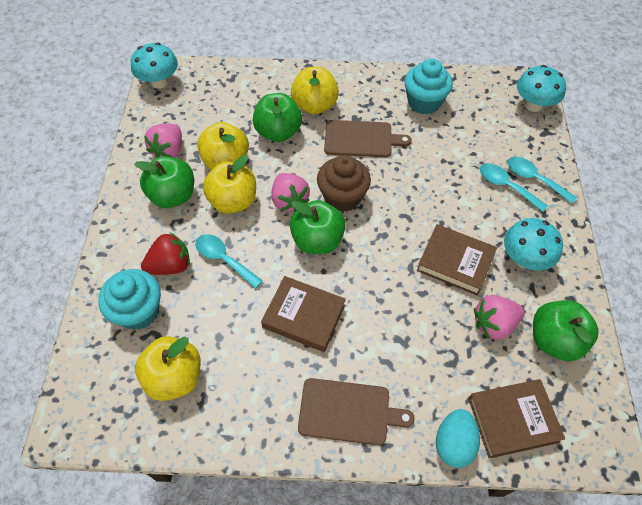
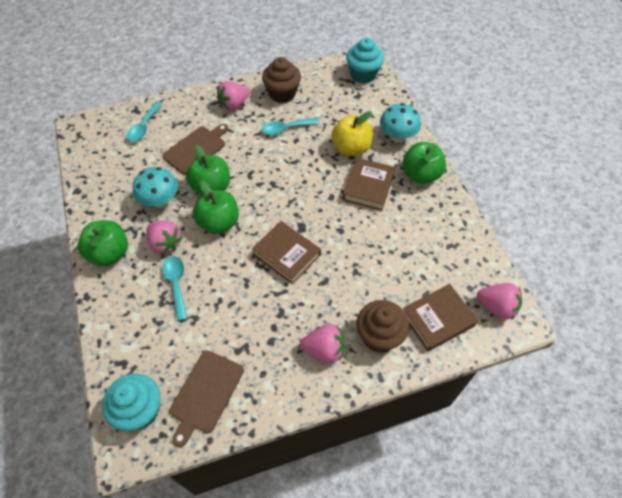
brown cupcake: [317,155,371,212] = 1 -> [262,57,301,103] [356,300,409,353] = 2
pink strawberry: [144,124,182,158] [272,173,310,212] [474,295,525,339] = 3 -> [146,221,183,255] [217,81,249,111] [300,324,345,363] [477,283,522,320] = 4
red strawberry: [141,232,190,275] = 1 -> none = 0
turquoise egg: [436,409,480,468] = 1 -> none = 0
turquoise mushroom: [131,43,178,89] [504,218,563,271] [517,65,566,112] = 3 -> [133,167,178,208] [380,103,421,143] = 2
yellow apple: [135,336,201,401] [197,122,249,170] [203,155,256,214] [291,67,339,115] = 4 -> [332,111,373,156] = 1

